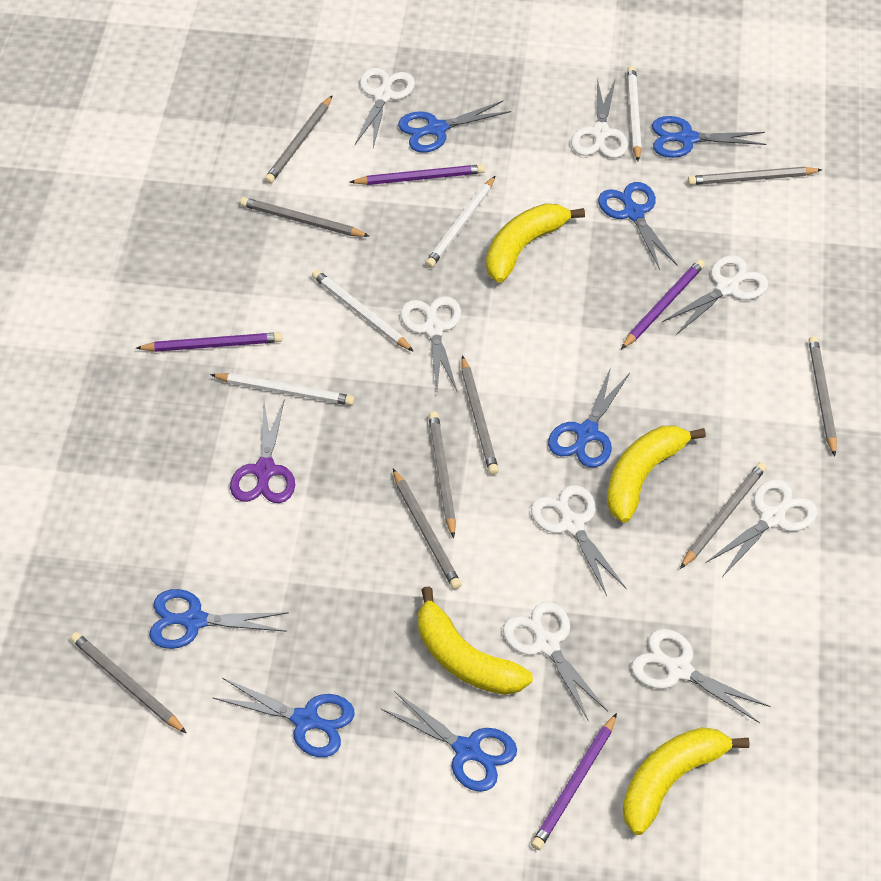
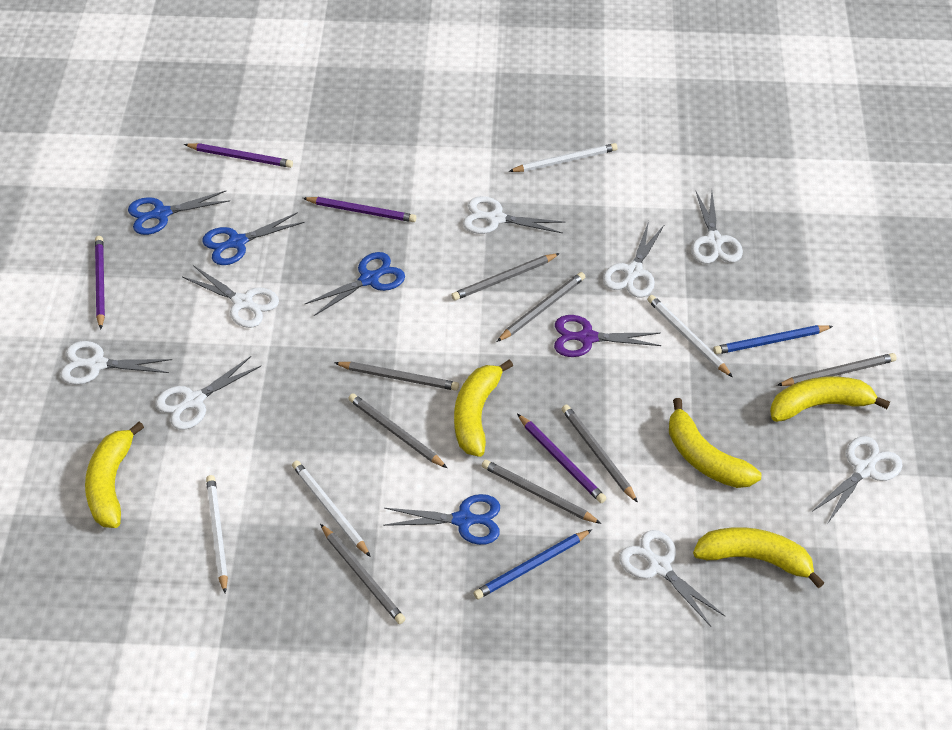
blue pencil: none = 0 -> [473,530,592,600] [713,325,833,354] = 2
blue scissors: [149,589,289,649] [213,678,354,757] [380,691,517,792] [398,100,511,152] [548,367,630,468] [598,182,678,270] [652,116,766,158] = 7 -> [128,191,230,235] [202,212,304,265] [304,252,405,316] [383,494,500,545] = 4
grey pencil: [70,632,187,734] [240,197,369,237] [265,95,333,184] [393,469,462,590] [429,412,456,538] [461,355,499,475] [680,462,767,569] [688,167,822,185] [808,336,837,456] = 9 -> [320,524,405,624] [334,362,459,391] [348,394,447,468] [451,253,560,300] [482,460,601,524] [497,272,585,342] [562,404,638,503] [777,353,897,386] = 8
yellow banana: [418,586,533,695] [486,203,585,283] [607,426,706,523] [623,727,750,835] = 4 -> [85,421,144,528] [454,359,513,457] [669,398,761,488] [693,527,825,588] [770,376,890,422] = 5

